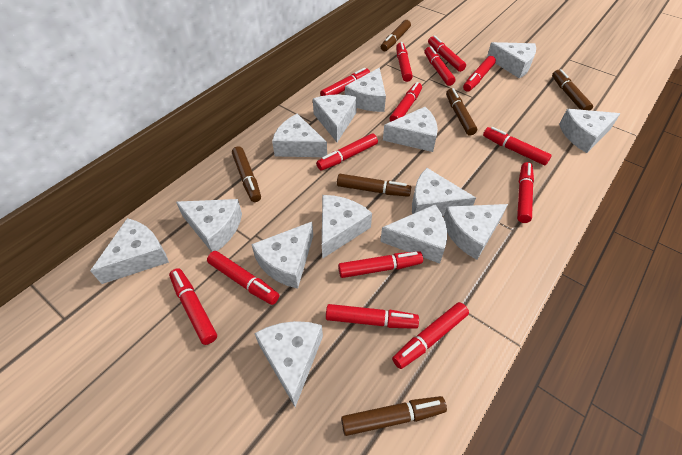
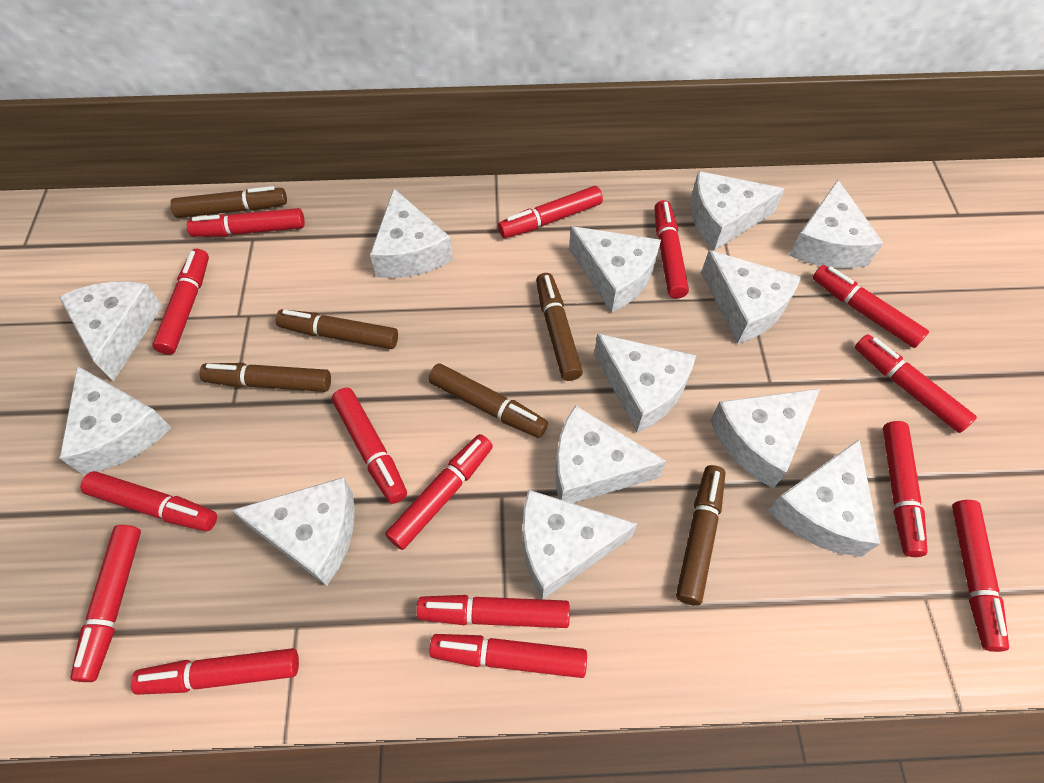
red marker: [169,268,217,345] [207,251,279,305] [316,134,378,171] [320,68,370,96] [326,304,419,329] [338,251,423,278] [390,82,422,122] [392,302,469,369] [396,42,413,82] [425,46,456,86] [428,36,466,72] [463,56,496,92] [483,127,552,165] [517,162,534,223] = 14 -> [70,525,141,682] [80,471,217,531] [131,648,299,695] [152,249,209,355] [187,208,305,237] [332,388,407,504] [385,434,493,550] [416,595,570,628] [429,634,587,678] [498,186,603,238] [654,200,689,299] [813,265,929,348] [855,334,977,433] [883,421,928,557] [952,500,1009,652] = 15
white cheese: [90,218,169,284] [176,199,242,252] [251,222,313,289] [254,321,323,407] [272,114,327,157] [313,95,357,142] [322,195,372,259] [345,68,386,112] [380,205,447,264] [383,107,438,152] [412,168,476,216] [444,204,508,260] [487,42,536,79] [559,109,621,153] = 14 -> [59,281,163,381] [60,366,171,475] [232,477,355,586] [370,188,453,278] [523,490,637,600] [555,405,667,503] [569,226,661,313] [594,333,696,433] [690,171,785,251] [701,250,801,344] [710,389,820,488] [768,439,880,557] [789,180,883,268] = 13

